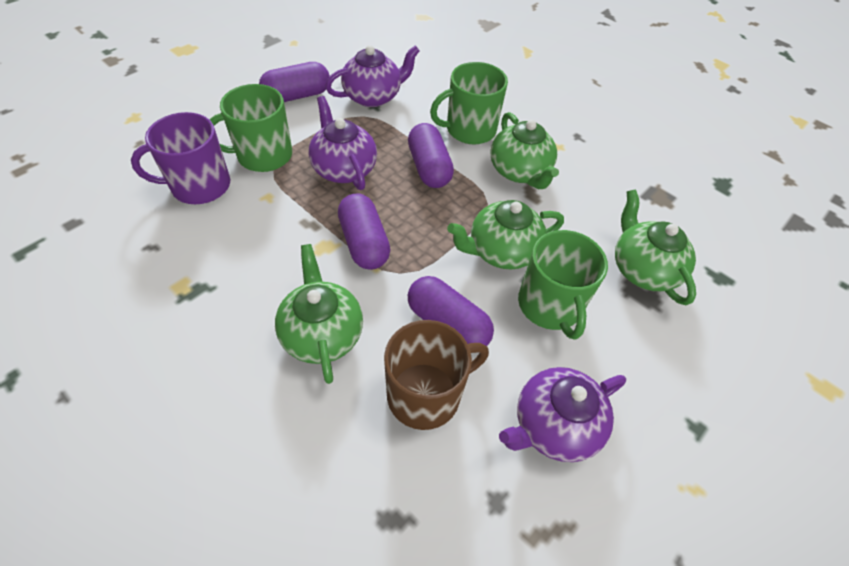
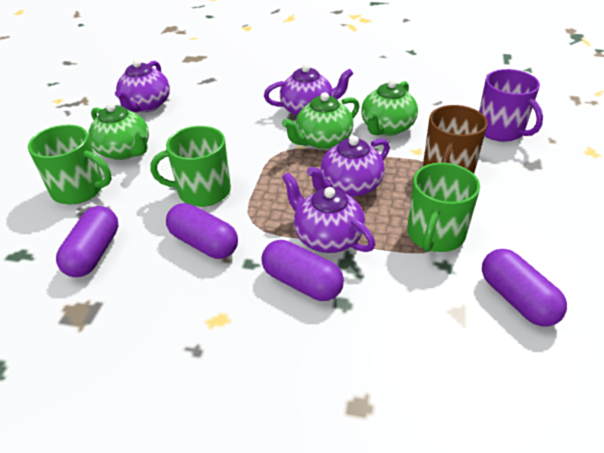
green teapot: [275,244,363,384] [447,200,564,269] [490,112,559,189] [615,189,696,305] = 4 -> [88,103,149,160] [282,92,360,149] [361,80,418,136] = 3
purple teapot: [309,96,377,190] [325,45,420,107] [499,367,626,462] = 3 -> [115,59,170,112] [264,64,354,116] [282,172,375,253] [307,136,390,197] = 4

